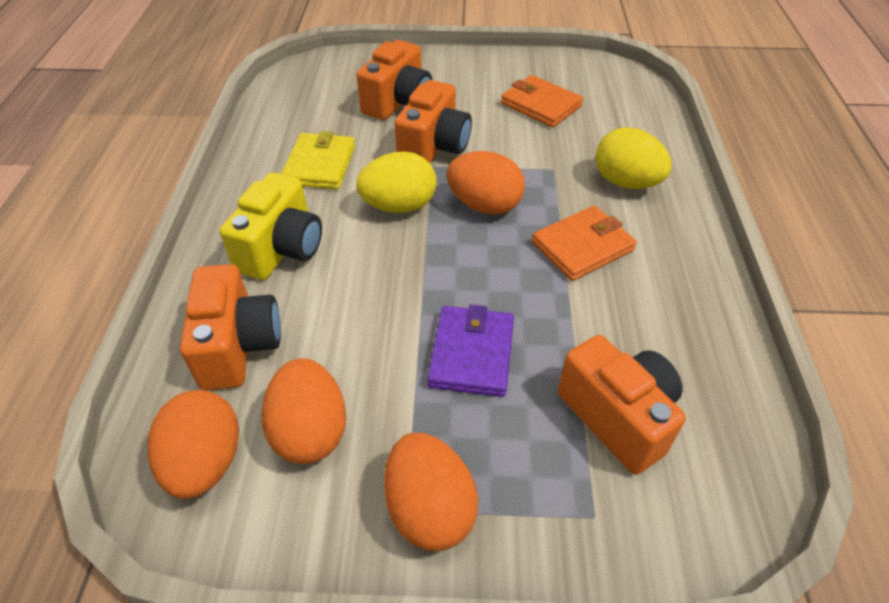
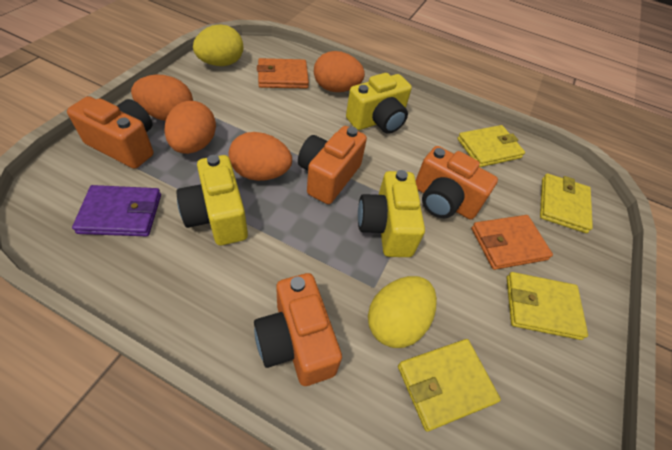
yellow camera: [220,172,322,280] = 1 -> [176,155,248,245] [346,73,412,134] [358,170,425,257] = 3
yellow wallet: [281,131,355,189] = 1 -> [398,339,501,432] [457,125,525,167] [507,272,588,340] [540,173,593,233] = 4

